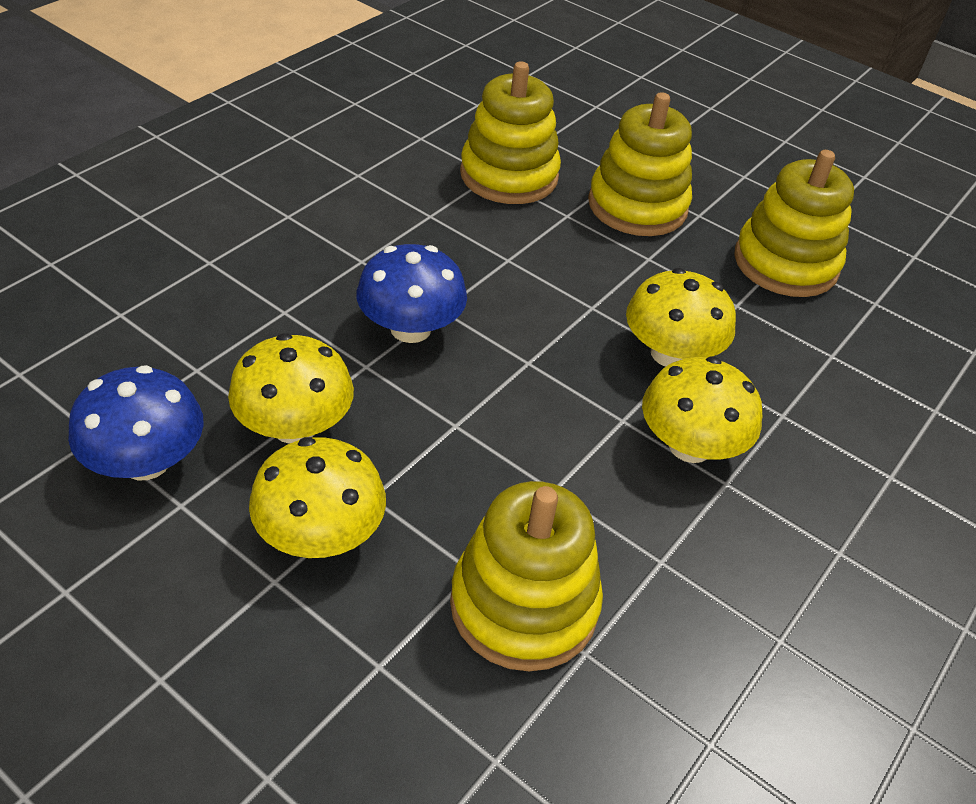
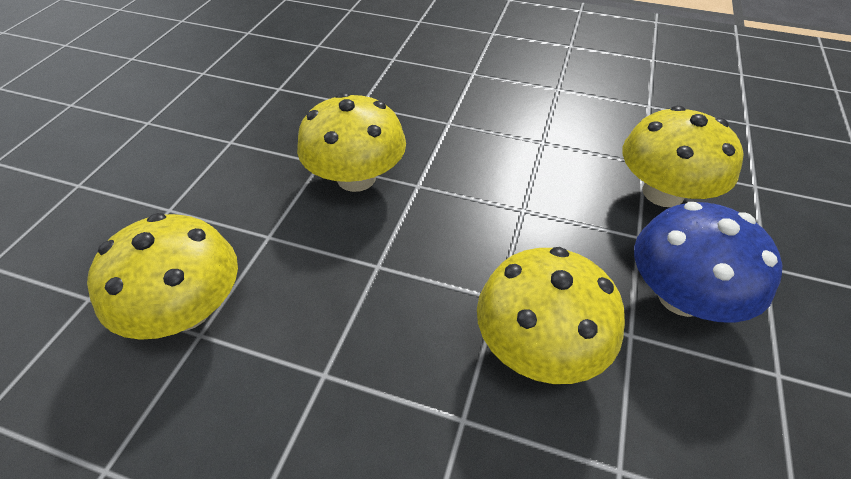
blue mushroom: [68,365,204,480] [356,244,467,343] = 2 -> [634,202,783,323] = 1
yellow stacking toy: [450,481,603,671] [460,61,561,204] [588,92,692,236] [734,150,854,297] = 4 -> none = 0

